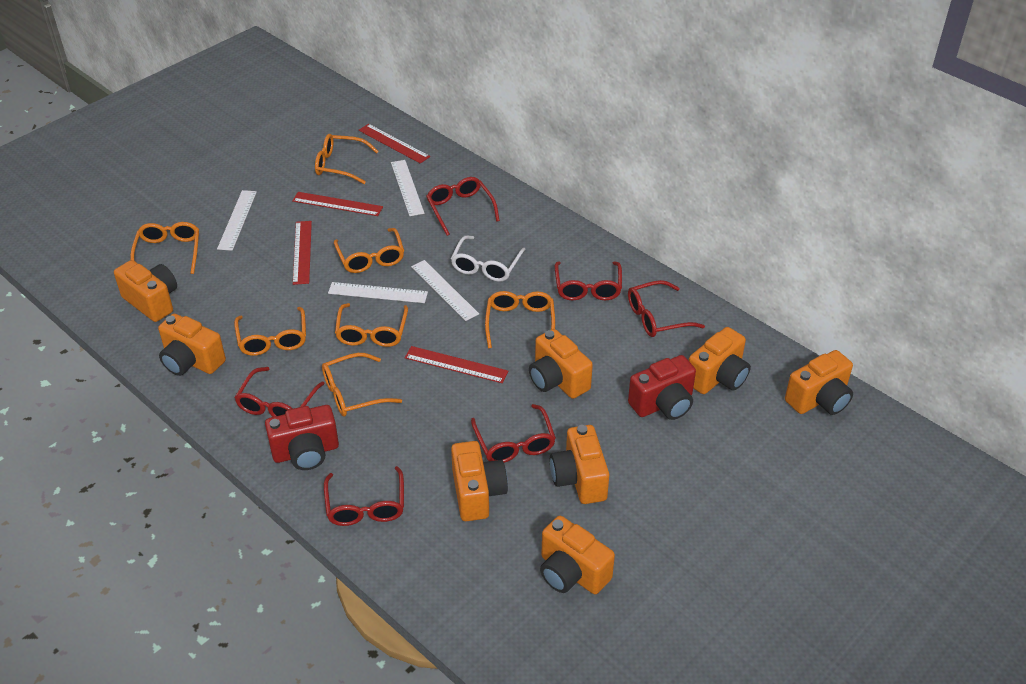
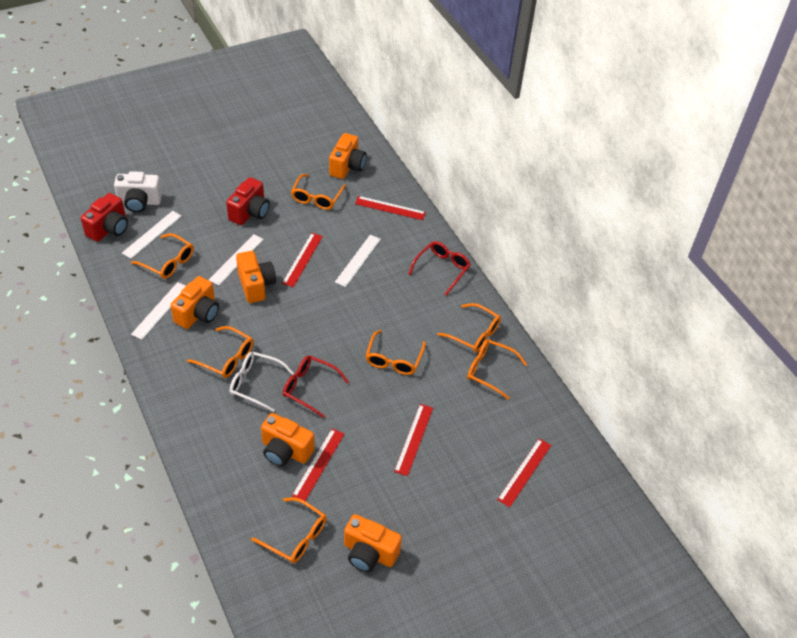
orange camera: [114,260,177,322] [158,314,226,376] [451,441,508,521] [529,329,593,399] [540,516,615,594] [550,425,609,504] [689,327,751,394] [785,350,853,415] = 8 -> [170,276,219,329] [236,251,276,303] [261,413,315,467] [329,133,366,179] [344,514,402,572] = 5
red glasses: [234,367,325,417] [324,466,404,526] [426,177,500,236] [471,404,556,463] [555,261,622,300] [628,280,705,337] = 6 -> [283,356,349,418] [408,241,471,295] = 2
red ruler: [292,192,383,216] [293,221,312,285] [359,124,430,163] [405,346,508,383] = 4 -> [282,233,323,287] [292,429,344,501] [355,196,426,220] [394,404,433,476] [497,438,551,507] = 5
white camera: none = 0 -> [114,171,162,212] = 1

